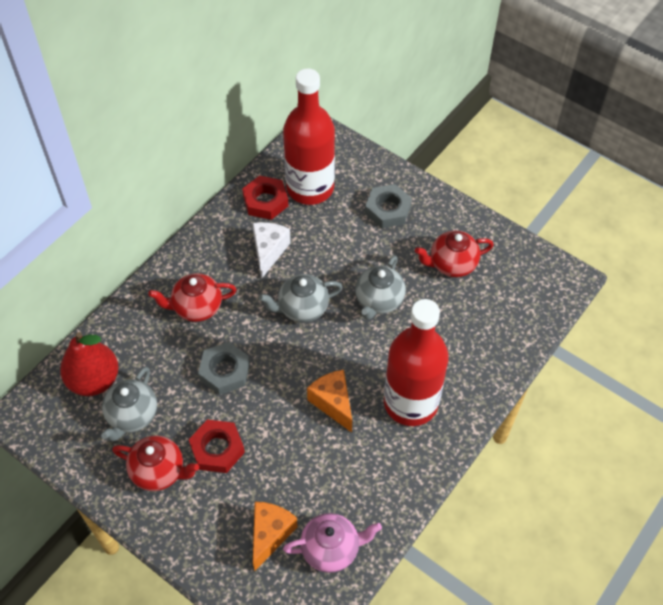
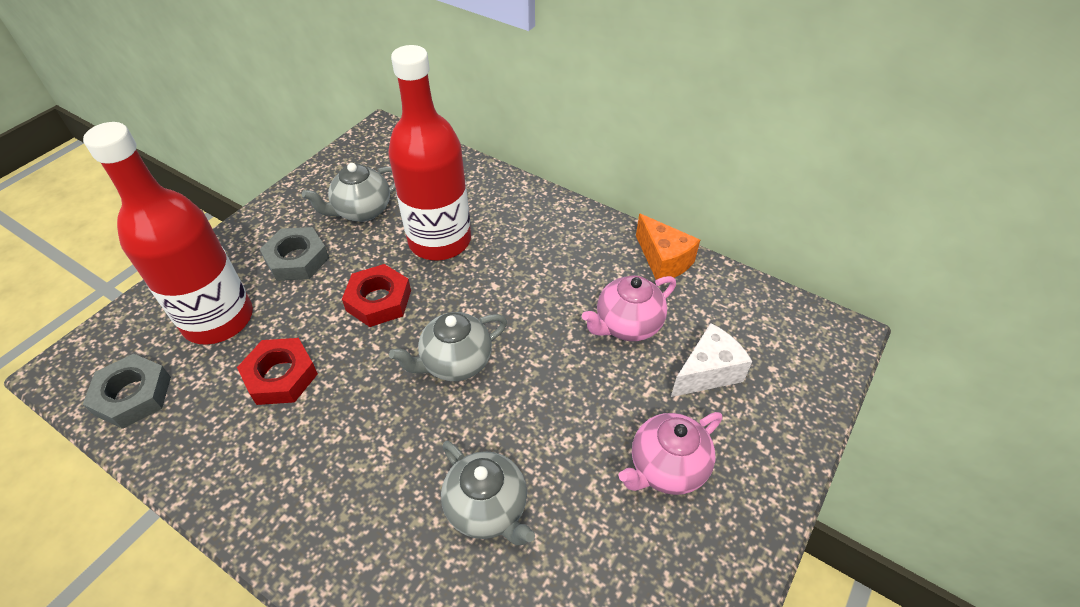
orange cheese: [253,502,298,571] [307,370,352,432] = 2 -> [636,213,700,280] = 1
pink teapot: [283,513,382,573] = 1 -> [582,275,676,341] [619,412,722,495] = 2
red pear: [60,332,119,396] = 1 -> none = 0
red teapot: [112,435,199,491] [148,273,237,322] [415,231,494,277] = 3 -> none = 0

